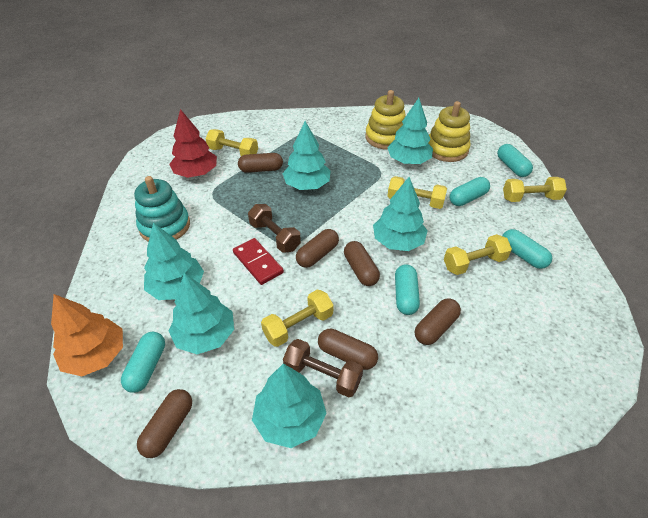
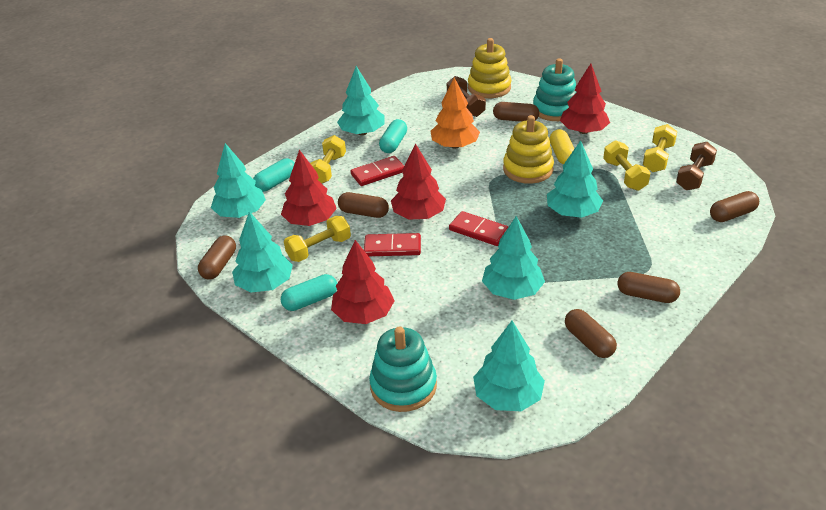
red domino: [233,238,284,285] = 1 -> [351,156,404,186] [364,233,421,256] [449,211,509,246] = 3
red tree: [169,109,217,178] = 1 -> [281,150,337,226] [331,240,395,324] [391,143,446,219] [560,64,610,134] = 4
turquoise capsule: [121,332,165,393] [395,264,420,315] [450,177,490,206] [497,144,533,177] [502,229,552,269] = 5 -> [253,158,295,192] [281,274,337,311] [379,119,407,153] = 3
turquoise stacking toy: [134,176,190,242] = 1 -> [369,326,437,412] [533,58,576,121] = 2
yellow capsule: none = 0 -> [549,129,574,164] = 1
yellow dumbbell: [206,129,258,156] [261,290,333,347] [387,176,447,209] [444,234,512,275] [503,177,567,202] = 5 -> [284,216,351,262] [310,135,346,183] [603,140,651,191] [643,124,677,172] = 4

